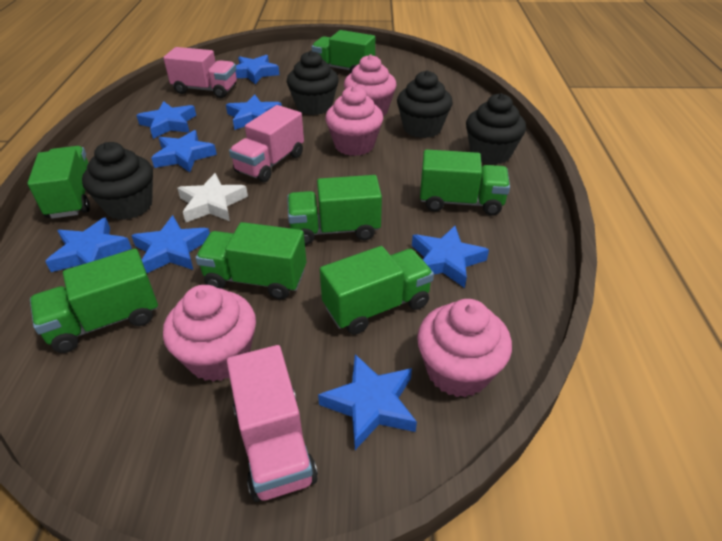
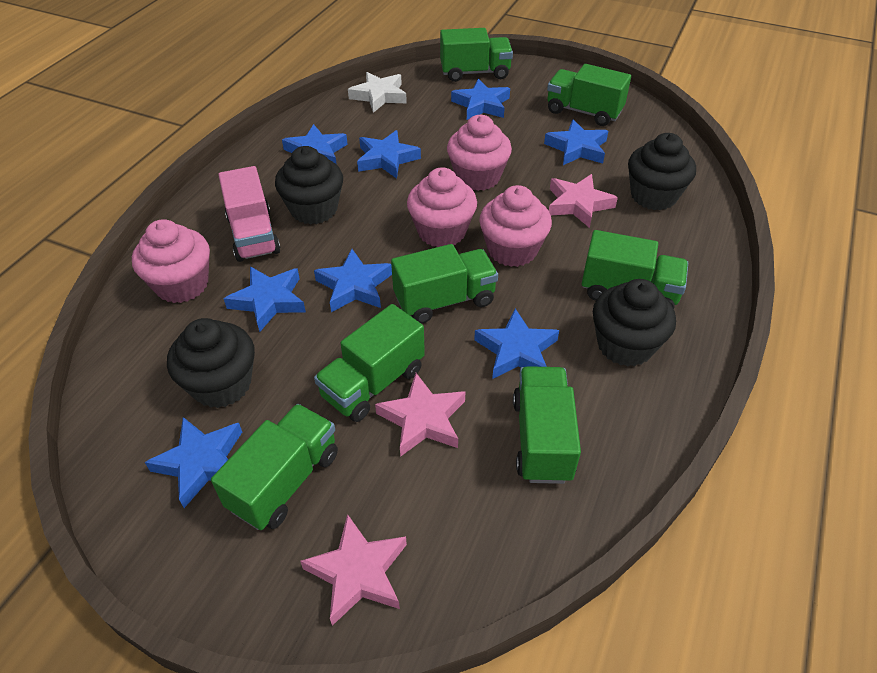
pink star: none = 0 -> [300,514,407,626] [375,373,465,457] [549,174,618,228] = 3
pink truck: [163,47,237,98] [227,345,318,502] [229,105,304,182] = 3 -> [218,166,281,262] = 1

